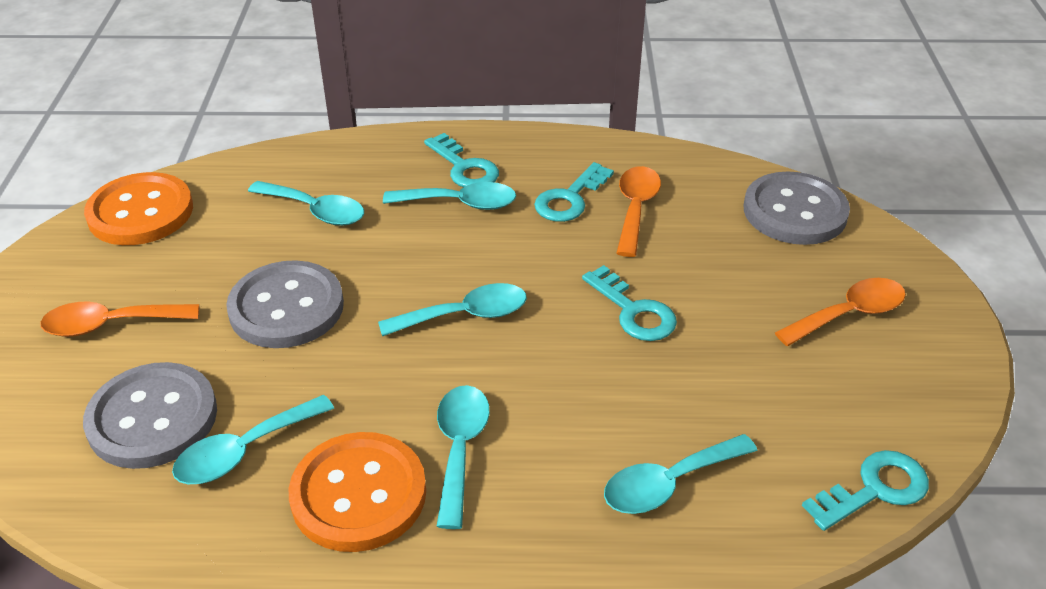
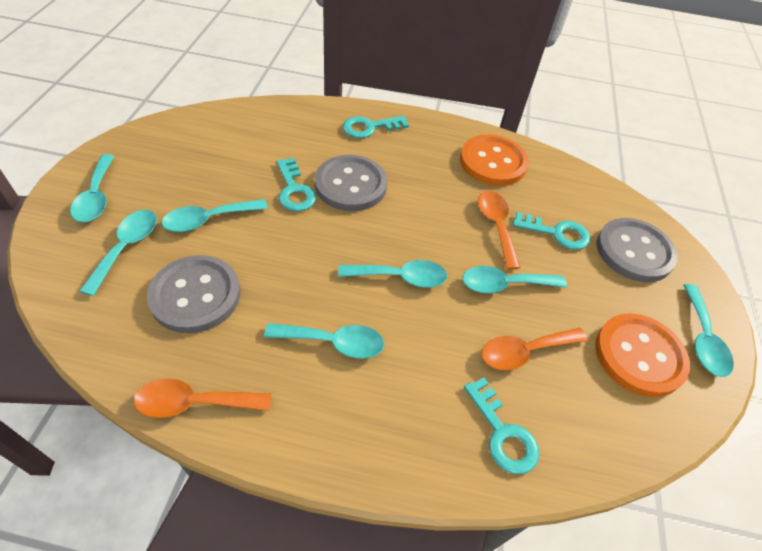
turquoise spoon: [172,395,334,484] [248,181,364,226] [378,283,527,336] [383,182,516,210] [436,385,490,529] [604,434,758,514] = 6 -> [70,154,115,222] [80,210,157,296] [162,199,268,232] [264,323,384,359] [338,260,447,287] [462,266,567,293] [684,284,734,377] = 7

